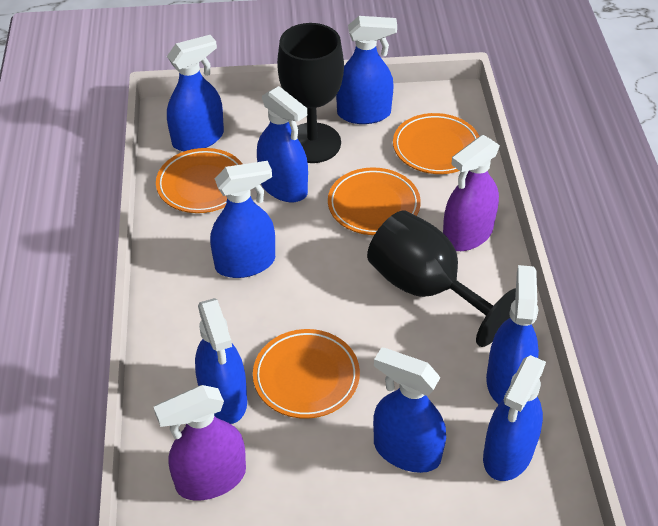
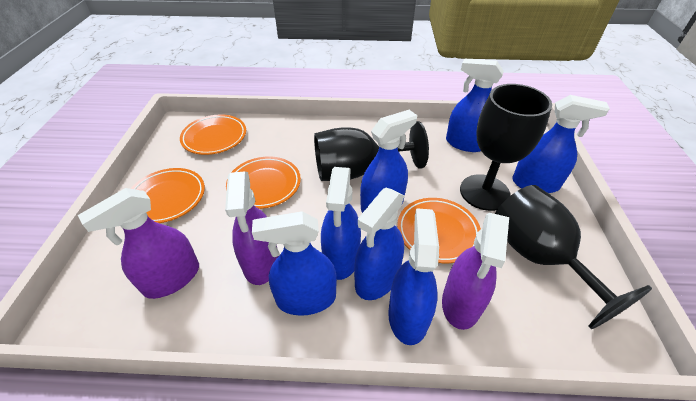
black goblet: [277,23,344,163] [367,210,516,347] = 2 -> [314,121,429,181] [460,84,552,211] [495,185,652,329] = 3
blue spray bottle: [167,35,224,151] [195,298,247,424] [210,161,275,278] [257,86,308,202] [336,16,397,124] [373,347,446,473] [483,355,546,481] [486,265,539,404] = 8 -> [252,211,337,316] [321,167,361,280] [354,188,405,300] [360,110,417,213] [388,208,439,345] [446,59,504,152] [512,95,610,193] = 7
purple spray bottle: [154,385,246,501] [443,135,500,251] = 2 -> [78,188,199,299] [225,171,278,285] [442,213,509,330] = 3

